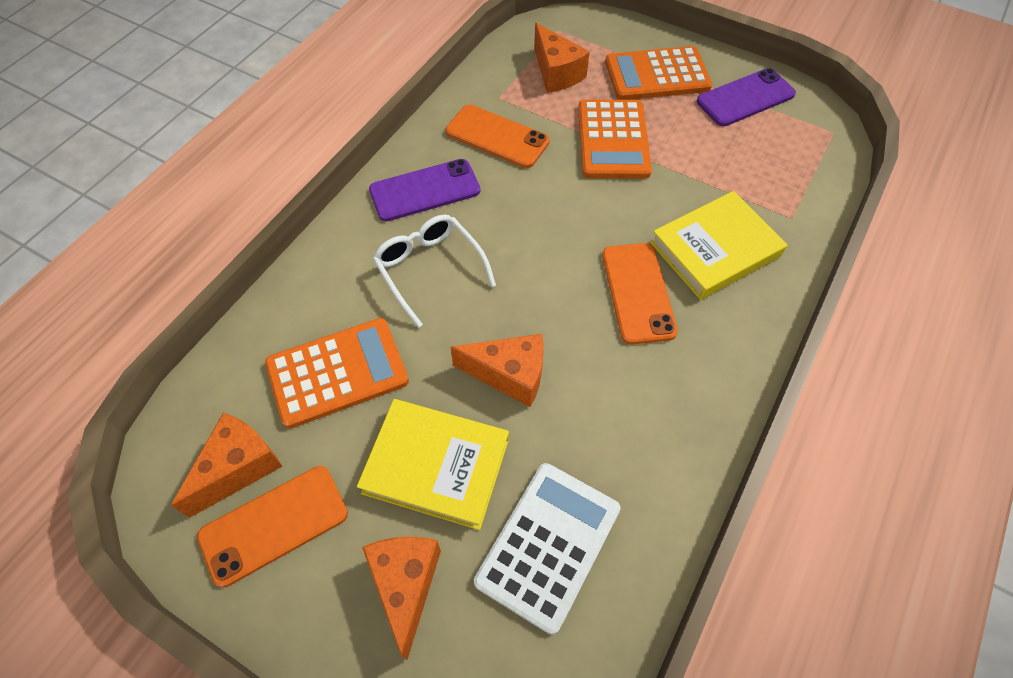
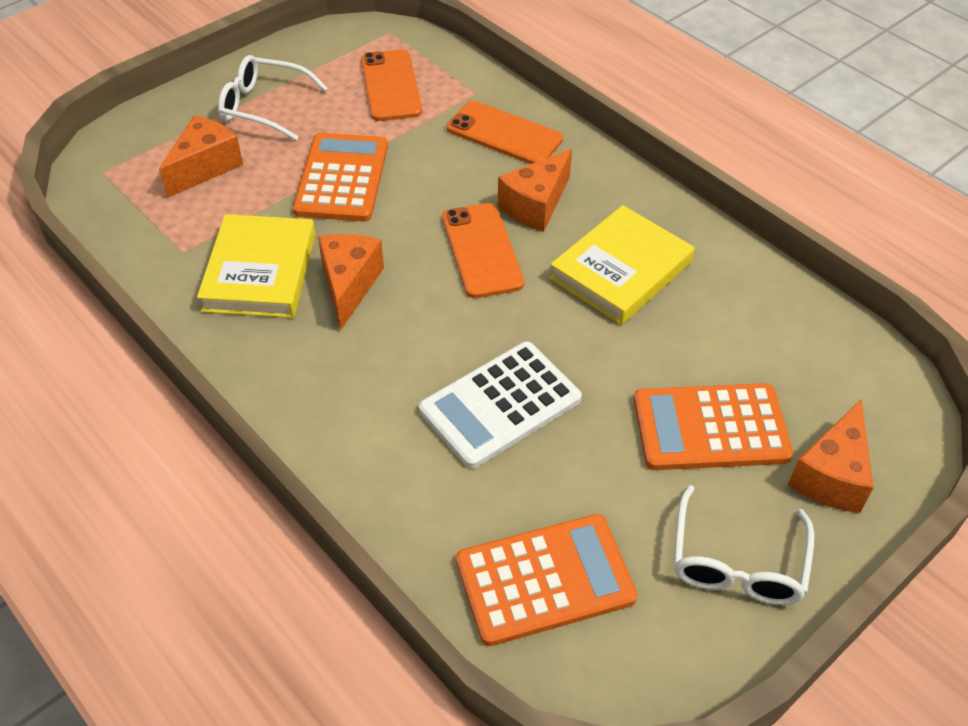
purple phone: [369,159,480,221] [697,68,796,126] = 2 -> none = 0
white glasses: [373,214,496,328] = 1 -> [218,55,328,141] [673,485,815,605] = 2

